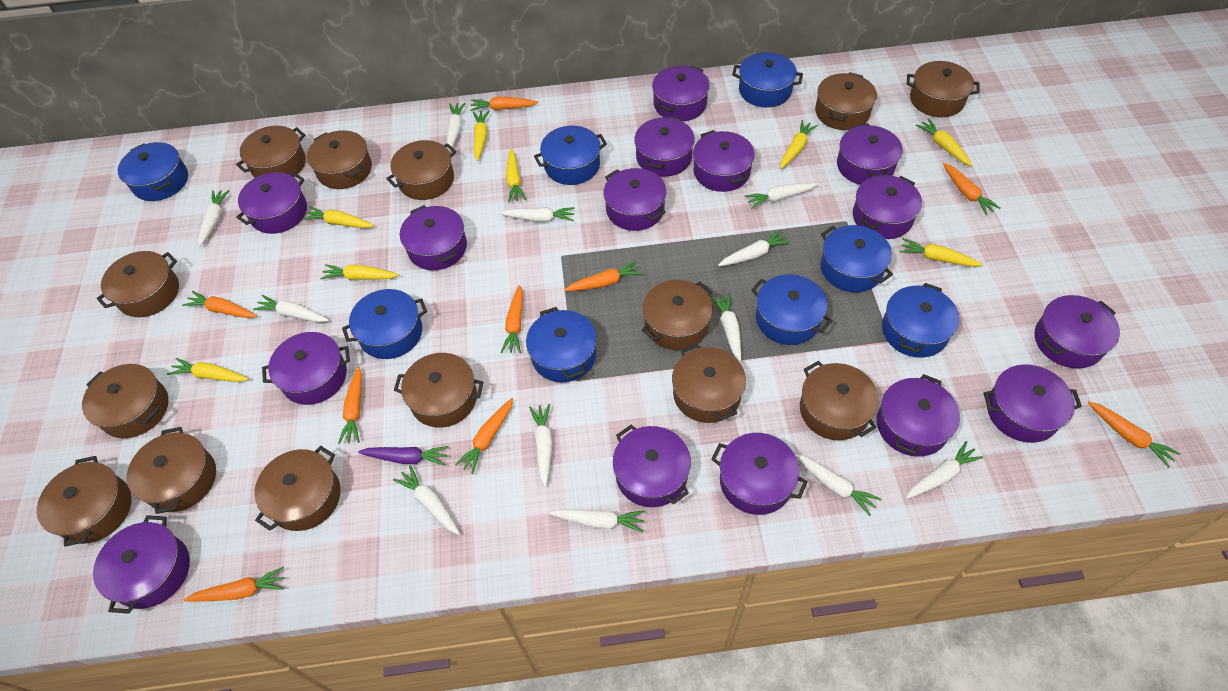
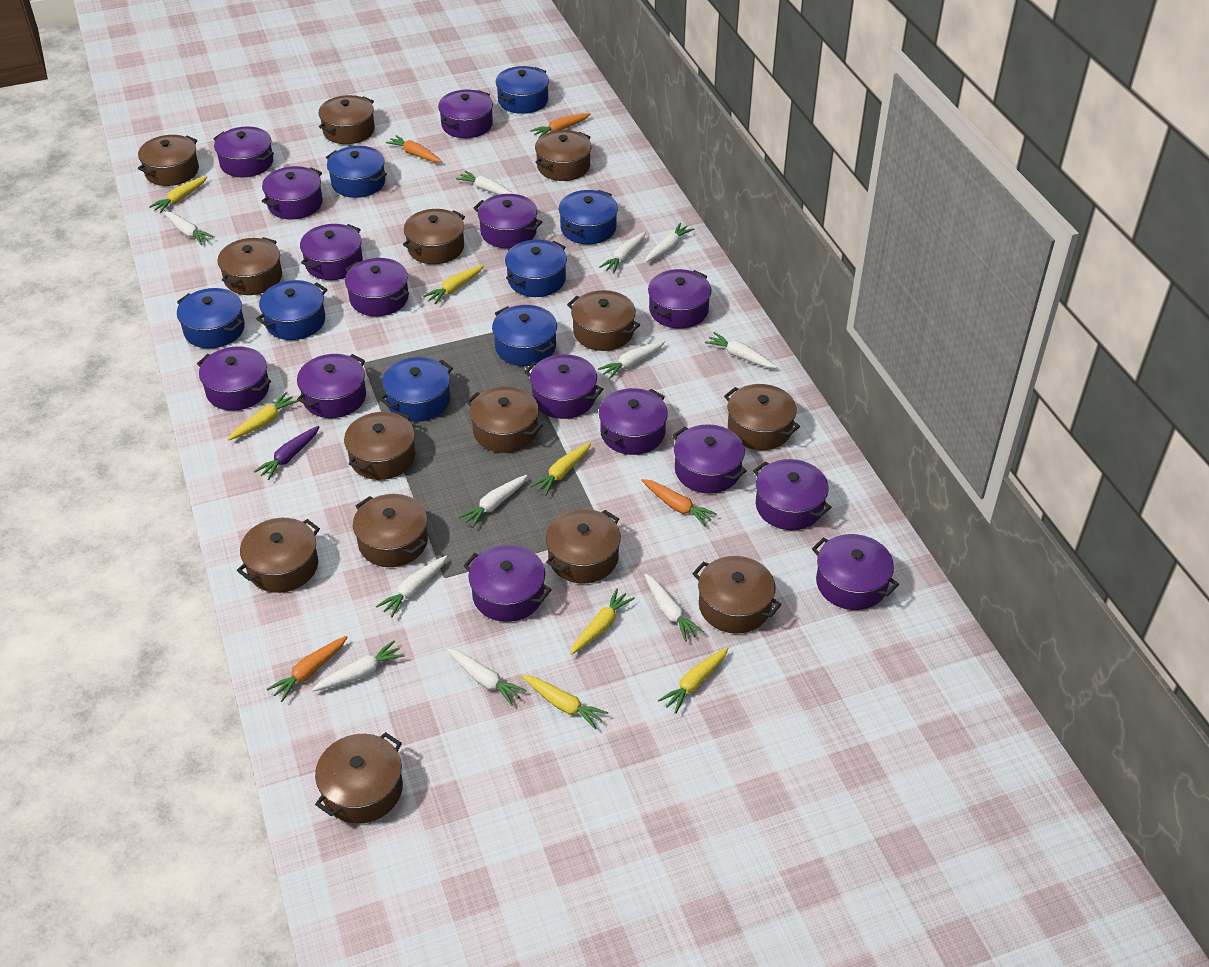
orange carrot: [182,291,257,318] [184,567,284,602] [338,367,362,444] [455,398,513,474] [470,97,539,111] [501,285,523,353] [564,260,643,291] [943,163,1000,215] [1087,401,1180,468] = 9 -> [267,636,347,702] [385,135,442,162] [531,113,590,138] [641,479,717,526] = 4
white carrot: [198,190,230,247] [253,295,329,322] [393,465,460,535] [447,103,466,152] [500,207,575,222] [529,404,553,487] [549,509,645,533] [711,293,741,363] [718,230,791,266] [745,183,818,209] [794,453,881,516] [906,441,983,499] = 12 -> [164,211,215,245] [312,641,404,691] [376,556,447,617] [446,648,527,706] [456,170,514,195] [458,475,528,528] [598,341,665,379] [599,232,646,274] [644,574,704,642] [645,223,694,263] [705,332,777,368] = 11
yellow carrot: [167,358,249,382] [302,206,374,228] [320,264,399,280] [473,110,489,161] [506,149,526,203] [781,120,818,169] [900,238,983,267] [916,119,973,166] = 8 -> [149,176,207,213] [228,392,299,441] [423,265,484,304] [521,675,608,730] [530,442,591,496] [570,588,635,655] [658,647,728,714] = 7

